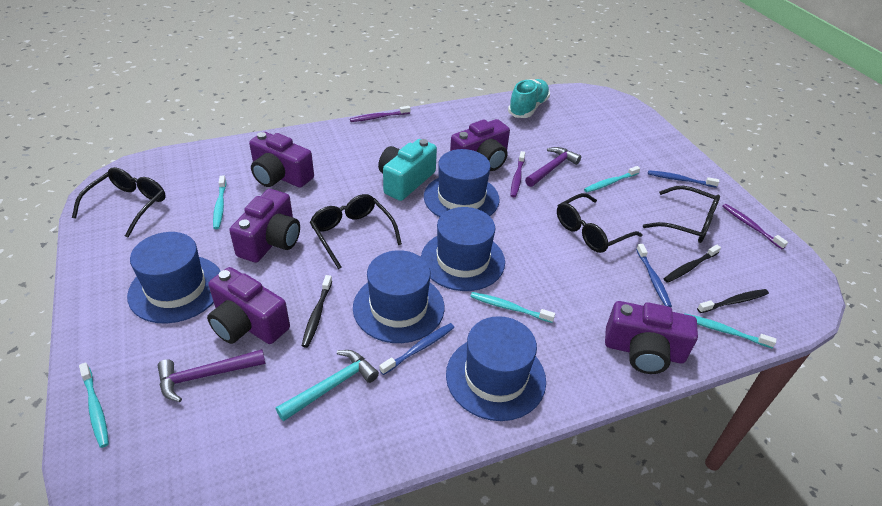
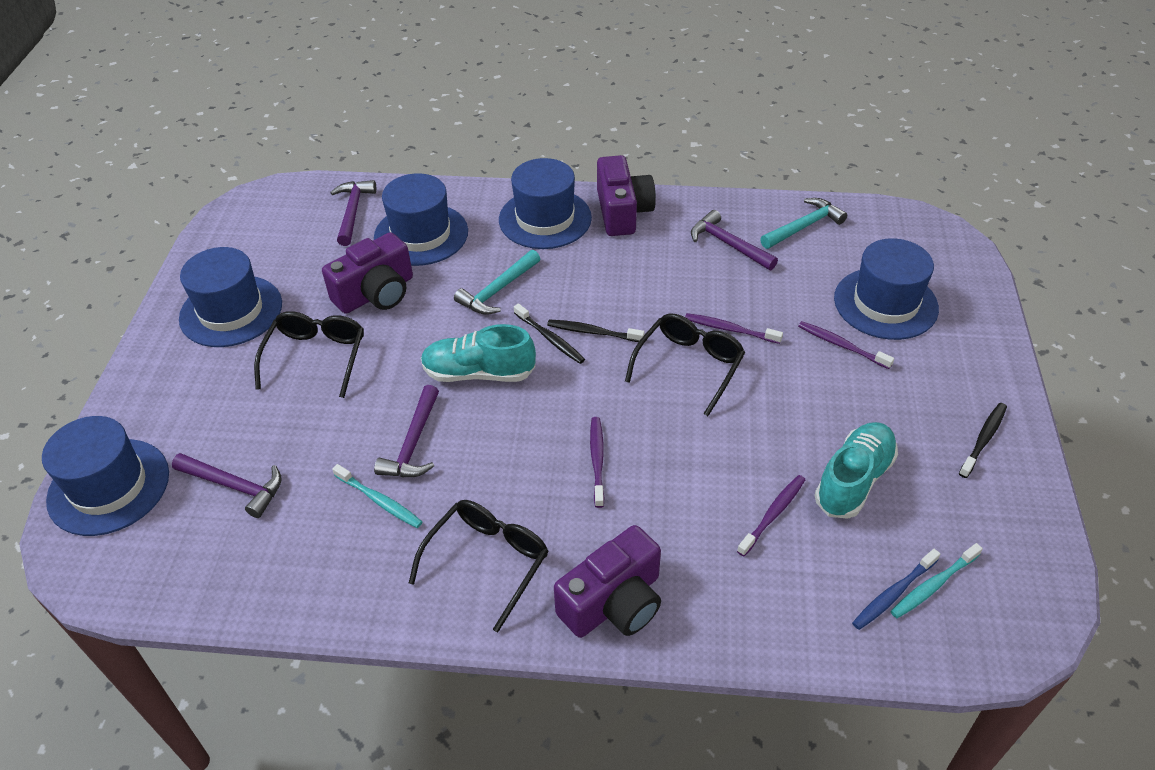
black glasses: [72,167,166,237] [310,194,402,269] [557,193,643,253] [643,186,720,243] = 4 -> [254,311,364,398] [409,500,548,632] [625,314,745,416] = 3
blue toothbrush: [379,323,454,375] [636,244,672,307] [648,170,719,188] = 3 -> [852,549,940,630] = 1
purple camera: [207,267,290,344] [229,189,300,263] [249,132,314,188] [450,119,510,171] [605,301,698,374] = 5 -> [322,232,413,314] [554,525,661,638] [597,155,656,236] = 3
purple hammer: [158,349,265,402] [525,147,581,187] = 2 -> [172,453,282,518] [330,180,376,246] [374,385,439,477] [691,210,778,270] = 4
purple toothbrush: [350,106,411,122] [511,151,525,197] [722,204,788,249] = 3 -> [590,417,605,508] [685,313,783,344] [737,475,805,556] [798,321,894,369] = 4
turquoise camera: [378,139,437,201] = 1 -> none = 0
turquoise hammer: [276,350,379,421] = 1 -> [454,250,540,315] [760,198,847,249] = 2
turquoise shoe: [508,79,550,118] = 1 -> [421,324,536,382] [815,422,898,519] = 2
turquoise toothbrush: [79,362,109,448] [213,176,226,229] [470,292,555,323] [584,166,640,192] [684,313,776,348] = 5 -> [332,464,422,528] [890,543,983,618] = 2

